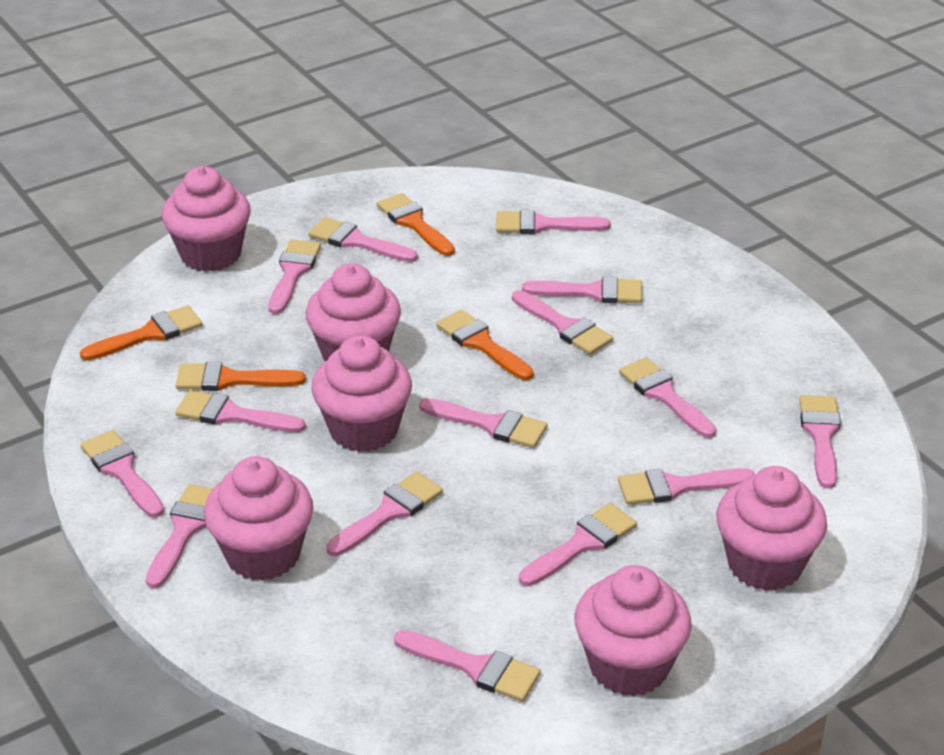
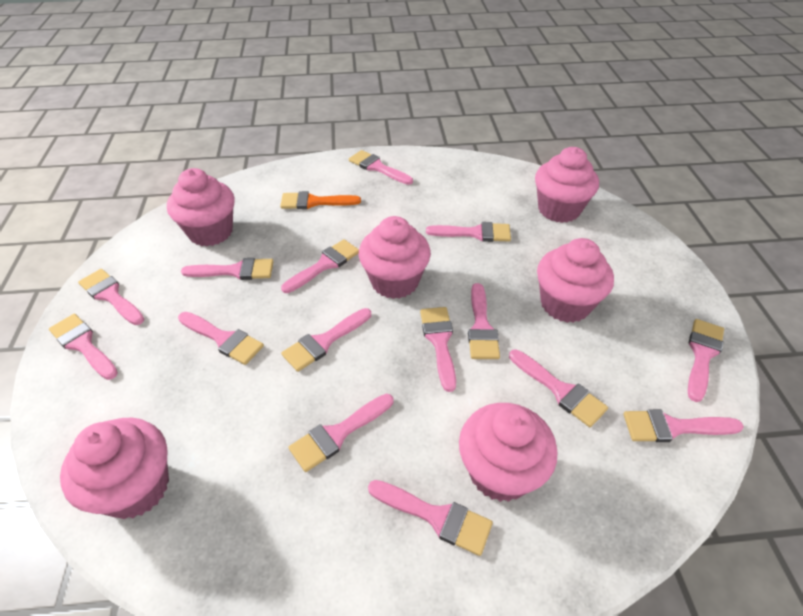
orange brush: [80,305,203,361] [176,362,306,391] [377,193,455,256] [436,310,534,380] = 4 -> [280,191,361,209] = 1

